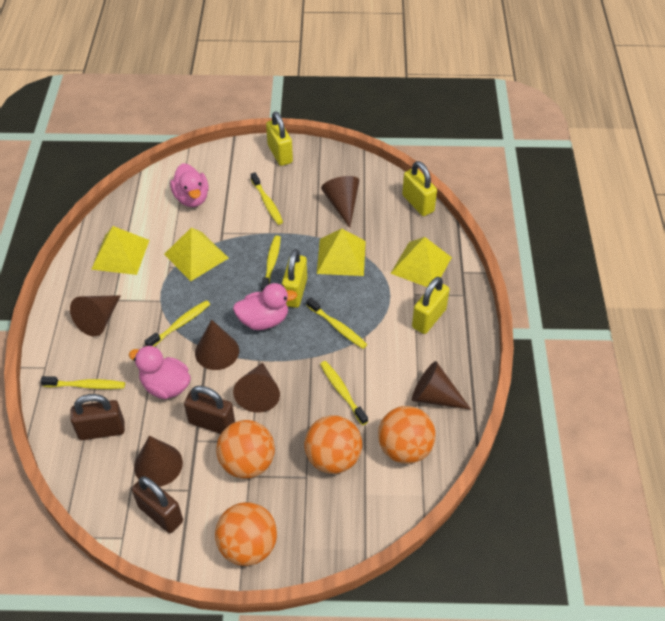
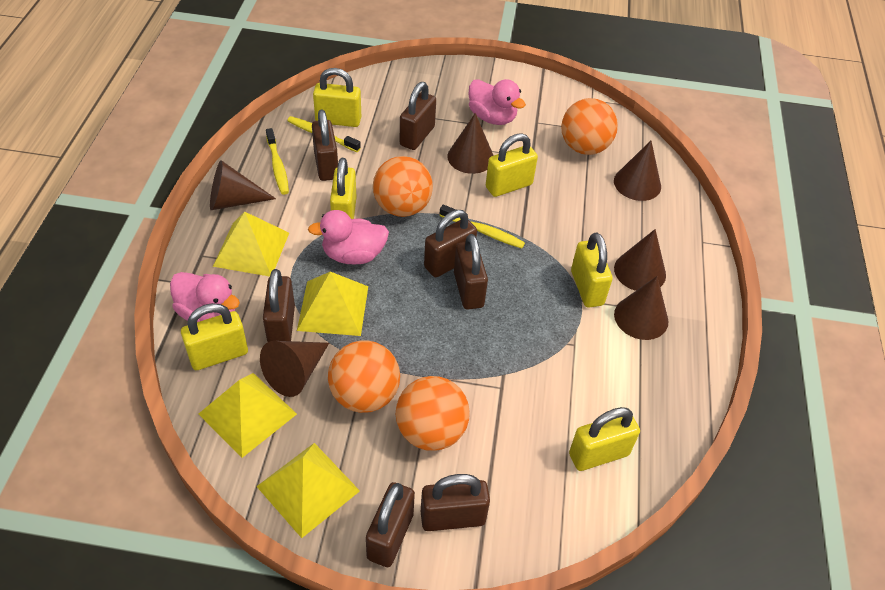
brown padlock: [70,394,125,440] [132,476,183,533] [184,386,235,434] = 3 -> [263,269,295,343] [312,110,338,181] [366,482,415,567] [400,82,436,150] [421,474,490,531] [424,210,477,277] [454,234,488,310] = 7
yellow padlock: [266,111,293,166] [282,249,307,308] [402,161,437,216] [412,277,450,334] = 4 -> [181,303,248,370] [313,68,361,127] [330,158,356,219] [486,133,538,197] [569,407,640,471] [571,233,613,307] = 6
yellow toothbrush: [40,376,125,389] [145,300,210,347] [251,172,283,225] [261,235,281,292] [306,297,367,349] [320,361,368,425] = 6 -> [266,128,289,195] [287,116,361,152] [439,205,525,249] = 3

